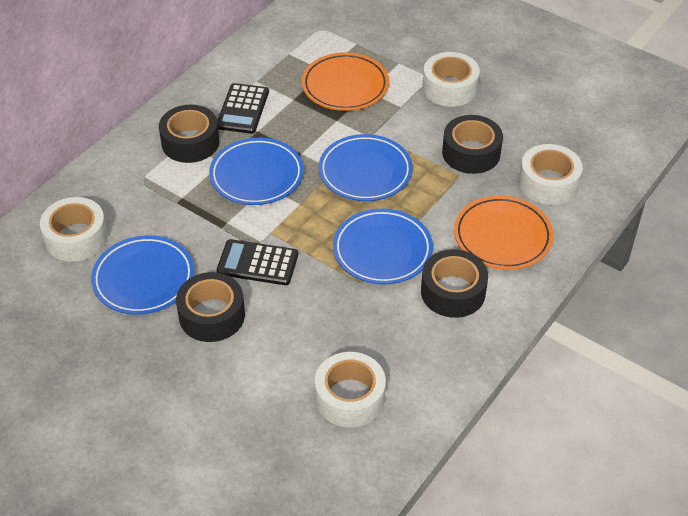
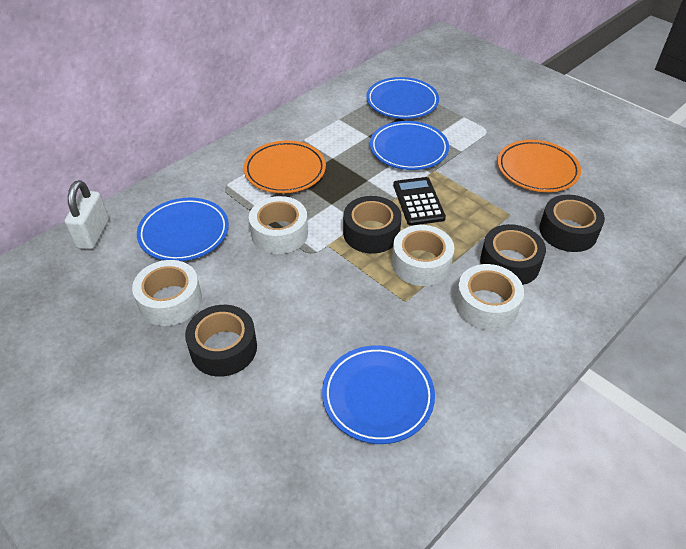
black calculator: [217,83,269,134] [217,239,298,285] = 2 -> [393,177,446,226] = 1
white padlock: none = 0 -> [65,180,109,249] = 1

